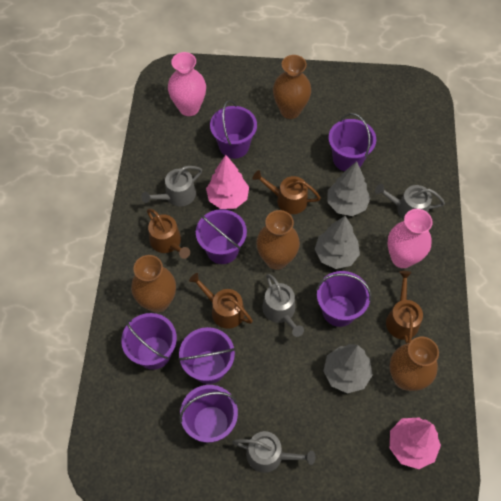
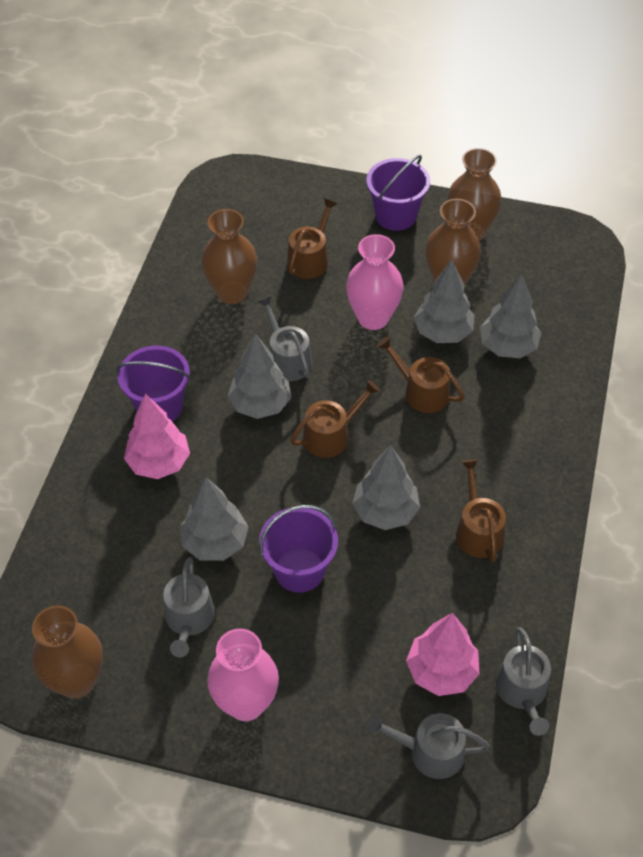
grey tree: [315,216,360,269] [323,344,373,394] [328,161,371,216] = 3 -> [180,477,248,561] [228,333,291,419] [352,445,420,530] [414,259,474,343] [480,274,541,358] = 5
purple bucket: [121,313,177,370] [178,327,236,384] [179,385,238,443] [196,209,247,264] [210,100,257,159] [316,271,372,327] [328,113,376,171] = 7 -> [116,346,191,422] [259,505,338,593] [366,155,430,231] = 3

